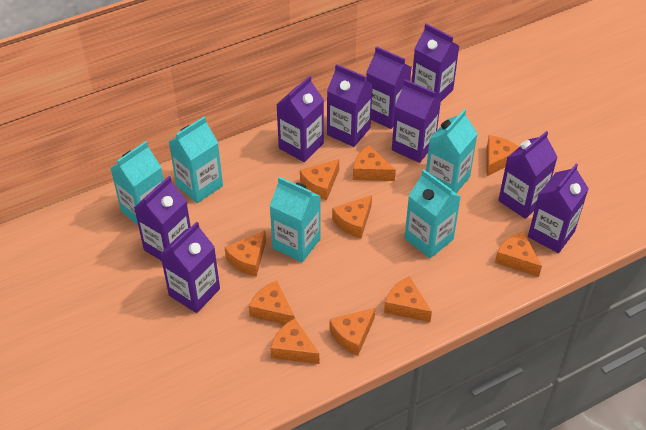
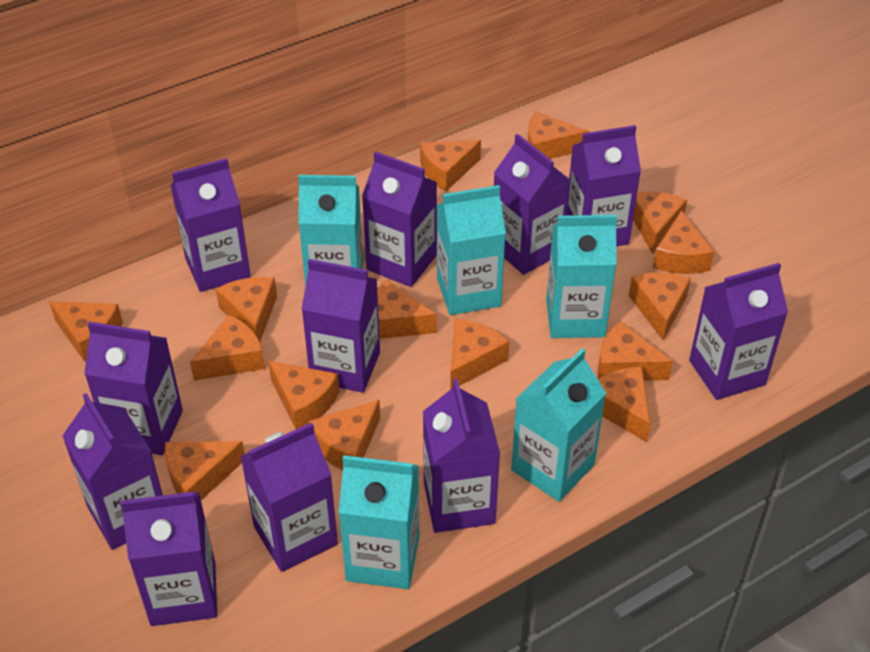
orange cheese: [225,230,266,276] [249,281,295,325] [271,318,319,364] [300,159,339,200] [330,308,375,356] [332,195,372,238] [353,145,396,181] [384,276,432,322] [487,135,519,176] [495,231,542,277] = 10 -> [49,301,123,362] [165,441,244,500] [190,315,265,381] [216,277,277,341] [268,361,339,429] [308,400,380,470] [377,280,436,339] [420,140,481,191] [450,319,509,390] [528,112,589,159] [598,321,673,381] [598,367,650,442] [629,273,691,341] [633,192,687,254] [653,210,714,274] = 15
purple carton: [134,176,191,261] [160,222,220,313] [276,76,324,162] [327,64,373,147] [366,46,411,129] [392,79,441,163] [412,24,459,101] [498,131,558,219] [528,164,589,253] = 9 -> [62,393,163,550] [84,321,183,455] [120,492,217,626] [170,158,251,292] [240,422,338,572] [302,259,380,393] [362,151,437,287] [423,379,500,533] [494,134,571,275] [567,125,641,247] [689,263,788,400] = 11

